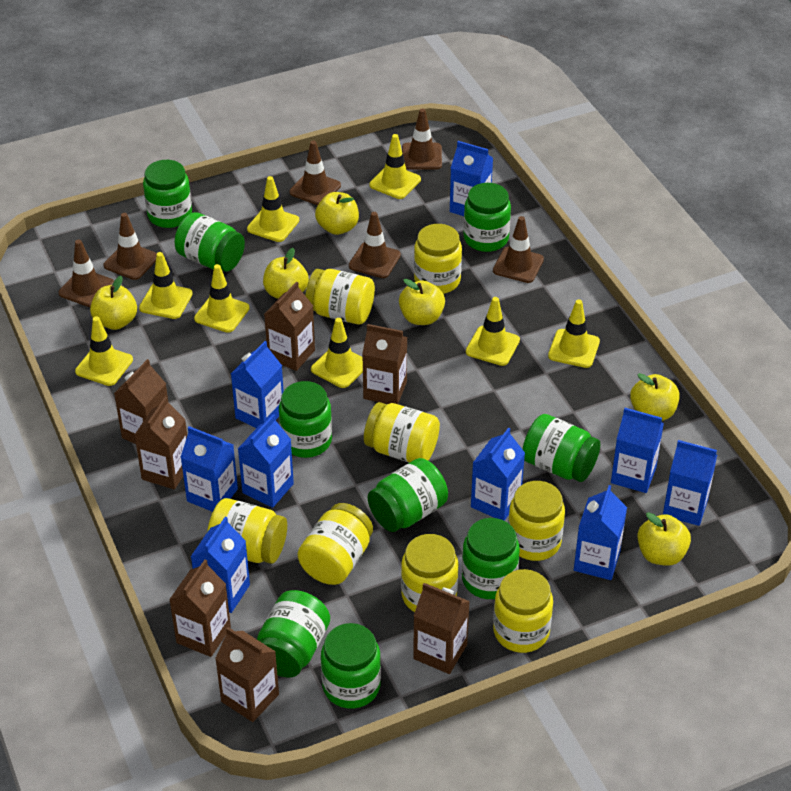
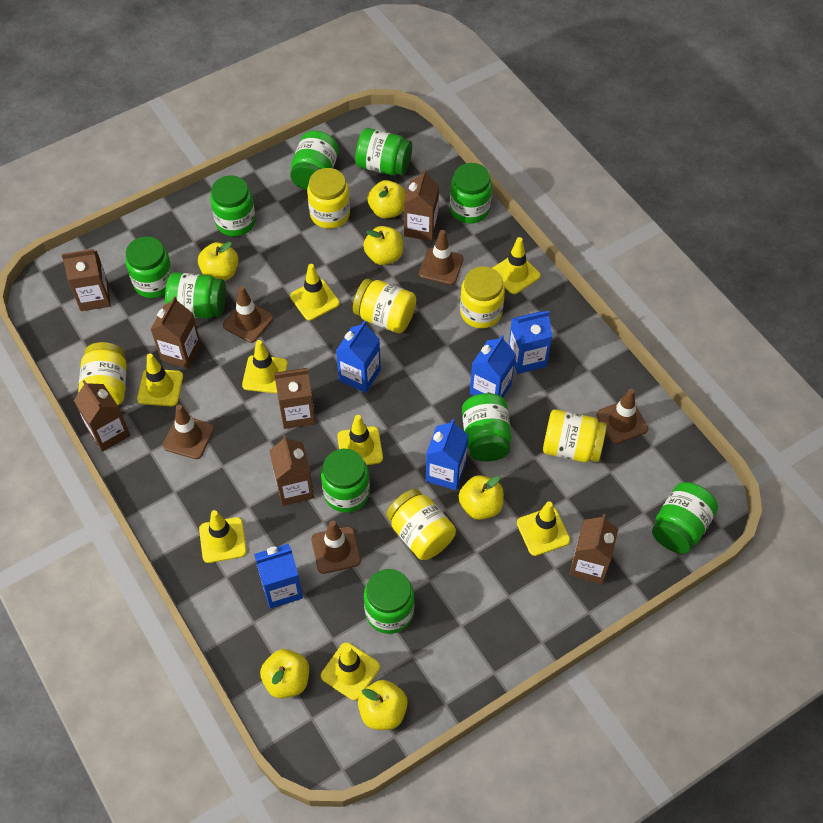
blue carton: [181,426,238,512] [191,517,250,613] [231,341,284,428] [238,414,294,508] [450,141,493,216] [471,428,525,521] [574,485,627,580] [611,408,664,493] [663,440,717,526] = 9 -> [254,544,303,609] [336,321,381,393] [426,419,469,490] [470,335,516,397] [509,311,552,374] = 5
brown traffic cone: [59,239,114,307] [104,213,157,280] [289,141,341,205] [349,212,401,278] [402,108,442,169] [493,216,544,283] = 6 -> [163,404,214,459] [223,286,273,343] [311,520,361,574] [419,230,464,285] [596,389,648,444] = 5
green jar: [143,160,192,228] [174,212,245,272] [257,590,330,677] [279,381,332,458] [321,623,381,709] [368,458,448,532] [462,518,520,599] [463,183,511,252] [523,414,600,482] = 9 -> [125,236,173,298] [165,272,226,318] [210,176,256,236] [290,131,339,191] [321,449,370,513] [355,128,412,175] [364,569,414,634] [450,163,492,224] [462,393,512,462] [652,482,718,554] = 10
yellow jar: [207,498,287,564] [298,503,373,585] [305,269,375,325] [364,402,440,462] [401,534,459,612] [414,224,462,294] [493,569,553,653] [508,481,565,561] = 8 -> [78,342,127,405] [307,168,350,229] [353,279,416,333] [387,489,456,560] [460,266,505,329] [543,409,607,462] = 6

